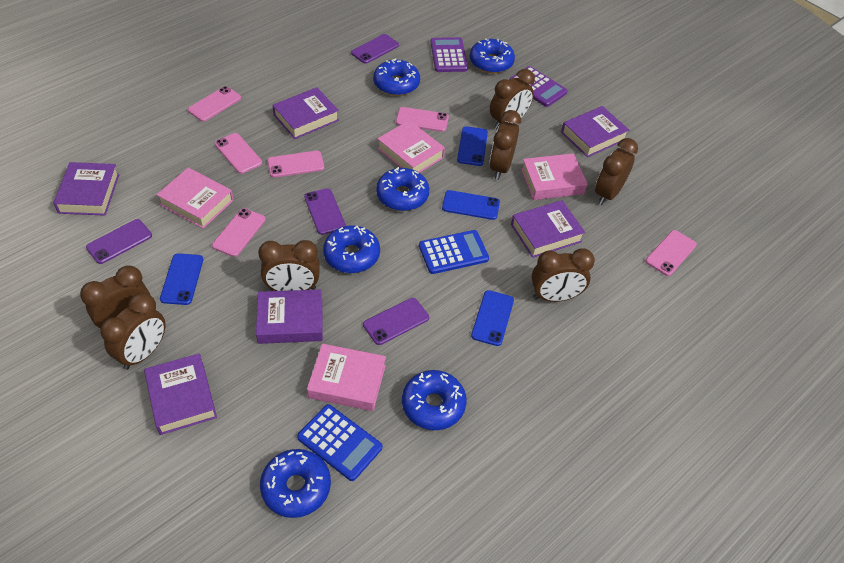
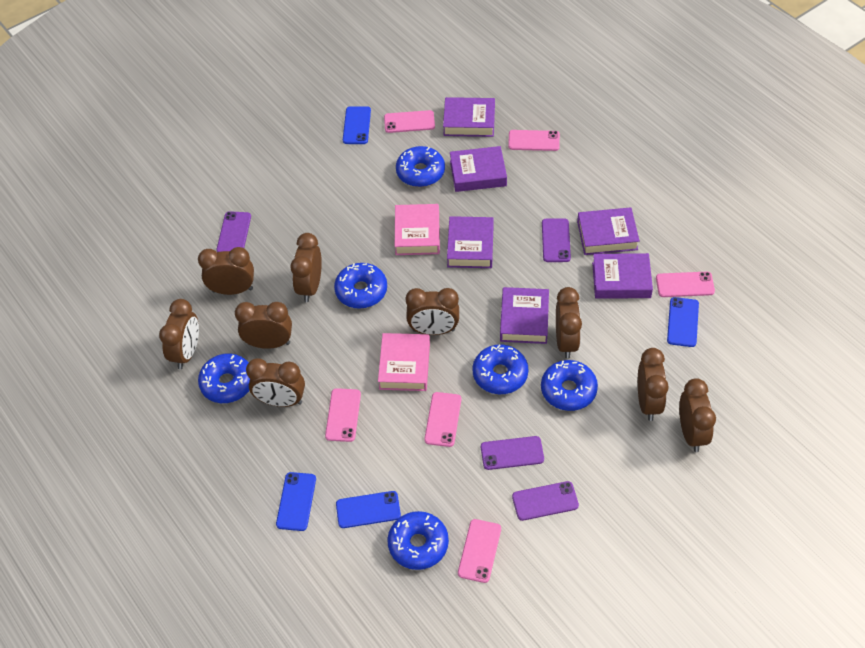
blue calculator: [297,404,382,481] [419,230,489,274] = 2 -> none = 0
brown clock: [80,265,150,328] [100,293,166,370] [258,240,319,291] [489,110,521,180] [490,69,535,129] [531,248,595,302] [595,138,638,205] = 7 -> [159,299,199,369] [198,247,254,295] [235,302,292,349] [246,358,305,407] [290,233,322,302] [406,288,459,335] [556,287,582,359] [638,348,669,421] [679,378,716,452] = 9
pink book: [156,167,234,229] [307,344,386,411] [377,120,445,173] [521,153,588,200] = 4 -> [378,333,430,391] [395,204,440,255] = 2
purple calculator: [430,37,468,72] [509,66,568,107] = 2 -> none = 0

